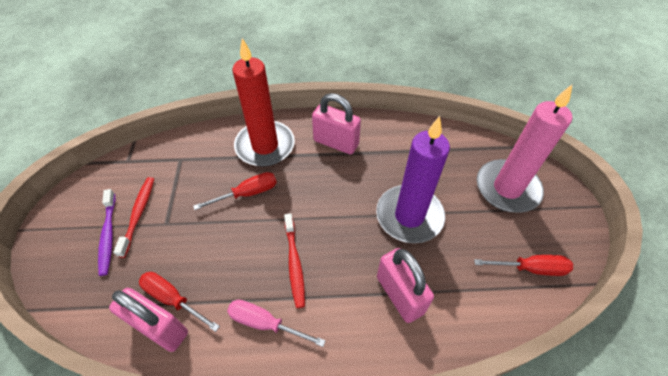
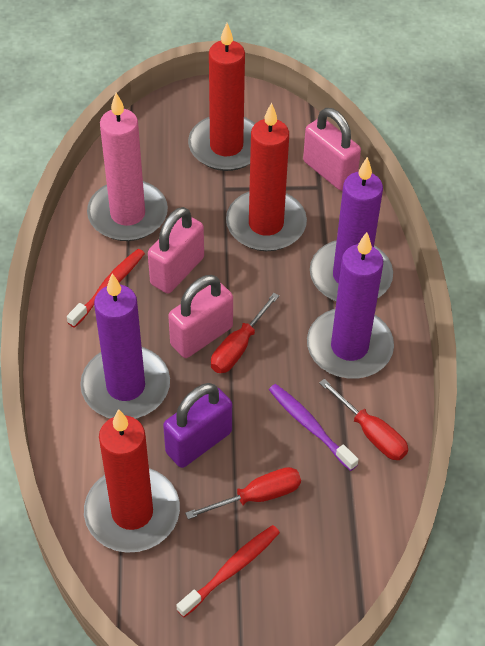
pink screwdriver: [227,299,326,347] = 1 -> none = 0
purple candle: [376,116,450,243] = 1 -> [80,273,170,419] [307,232,394,379] [310,157,393,302] = 3
purple padlock: none = 0 -> [163,383,232,468] = 1
red candle: [232,38,295,167] = 1 -> [84,409,180,553] [188,23,256,171] [226,102,307,251] = 3

